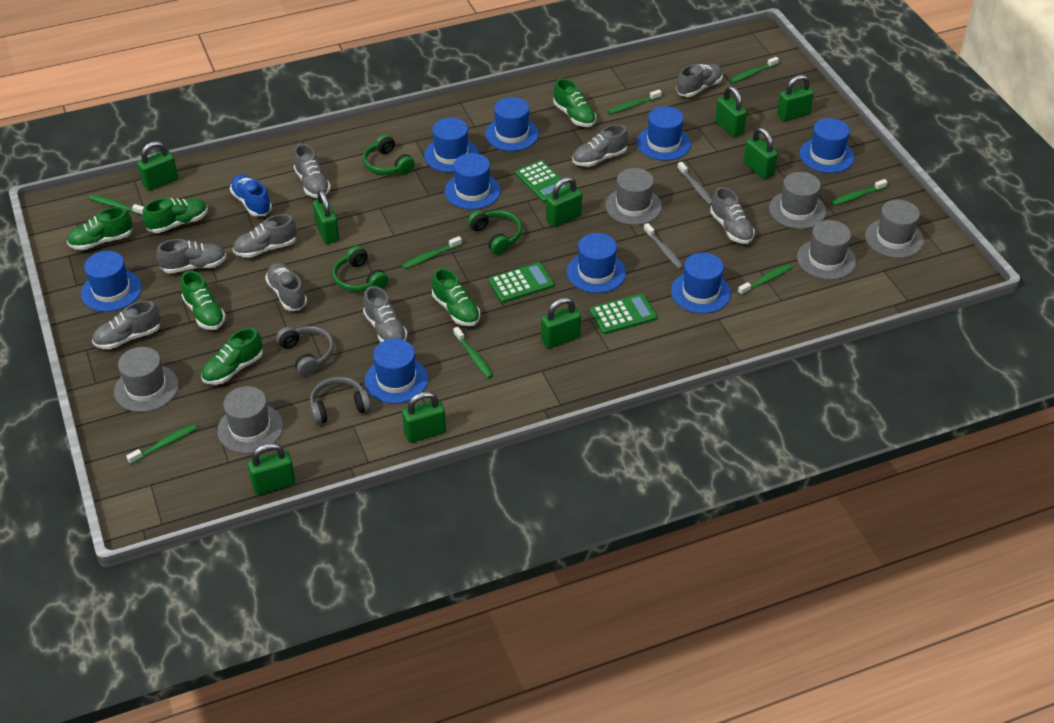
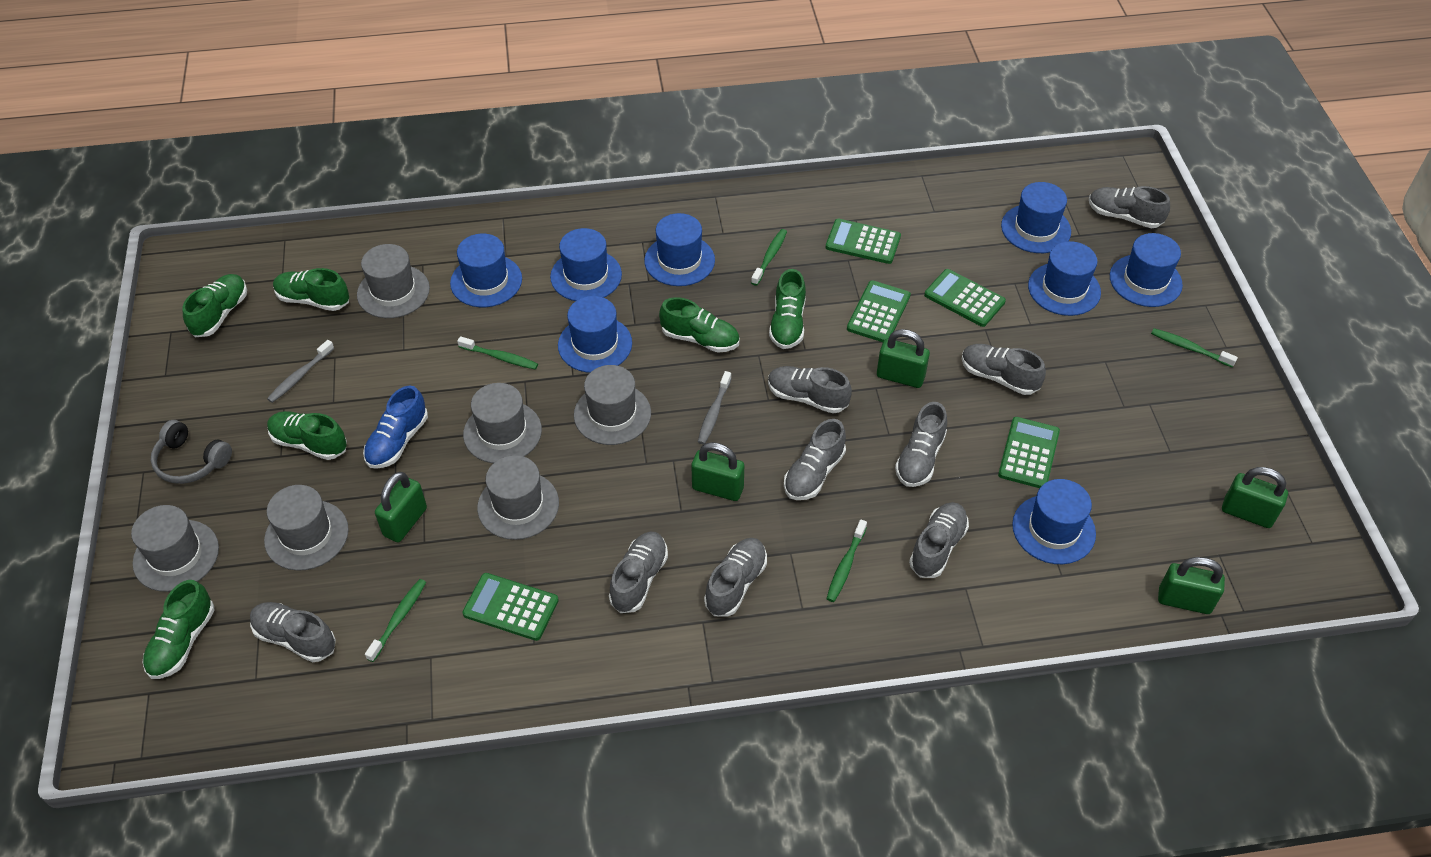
blue hat: [81,251,142,312] [365,339,428,404] [424,118,479,173] [445,153,501,210] [485,97,539,151] [567,233,626,293] [637,106,691,161] [671,252,731,314] [799,118,855,173] = 9 -> [450,234,522,307] [550,228,622,301] [558,296,632,373] [644,213,715,286] [1001,182,1071,253] [1012,479,1096,564] [1028,241,1101,316] [1110,233,1183,307] = 8
green calculator: [488,262,554,303] [515,160,570,203] [590,294,657,334] = 3 -> [463,573,559,641] [826,219,901,264] [847,280,911,342] [924,269,1006,327] [998,417,1060,488] = 5
green headphones: [332,246,388,292] [363,134,415,175] [468,210,522,255] = 3 -> none = 0
green padlock: [138,141,178,191] [248,443,295,495] [313,190,339,244] [402,391,446,443] [541,297,581,348] [546,177,582,227] [715,86,747,137] [744,127,778,179] [777,75,814,121] = 9 -> [375,472,427,542] [692,442,744,501] [877,329,930,388] [1158,557,1225,614] [1222,467,1288,528] = 5
green toothbrush: [88,195,144,215] [126,424,197,464] [402,236,462,269] [453,327,493,378] [608,90,662,114] [730,57,779,83] [738,264,792,295] [831,179,887,206] = 8 -> [365,579,426,662] [457,336,538,370] [751,229,787,286] [826,519,867,602] [1151,328,1238,367] = 5
grey headphones: [276,326,334,376] [310,377,371,425] = 2 -> [151,420,232,484] = 1

